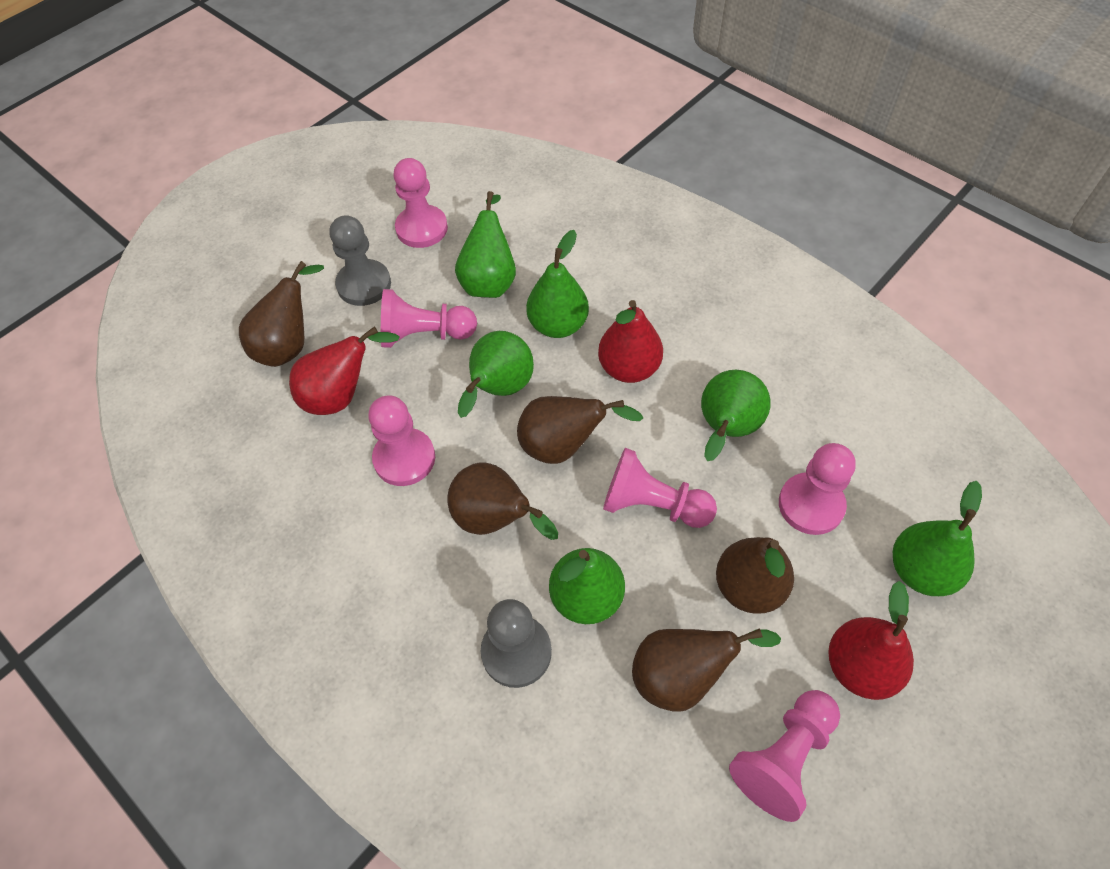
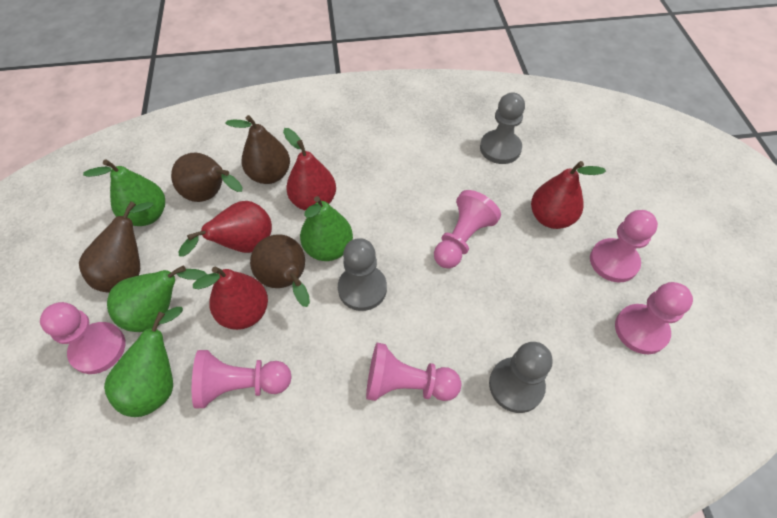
brown pear: [239,261,324,367] [447,462,558,540] [517,396,643,464] [632,628,781,711] [716,537,794,614] = 5 -> [79,201,153,293] [171,153,243,202] [225,115,290,184] [250,234,310,307] = 4
green pear: [455,191,516,298] [458,331,534,418] [526,230,589,338] [549,548,625,624] [701,370,771,461] [893,481,982,596] = 6 -> [83,159,165,226] [104,307,183,417] [107,266,207,332] [300,196,353,261] = 4
grey pawn: [329,215,391,306] [481,599,552,688] = 2 -> [338,238,387,311] [480,93,525,164] [489,342,553,413] = 3
red pear: [289,327,400,415] [598,300,663,383] [828,581,914,700] = 3 -> [179,201,272,257] [193,267,268,330] [283,128,336,210] [531,161,606,229] = 4

